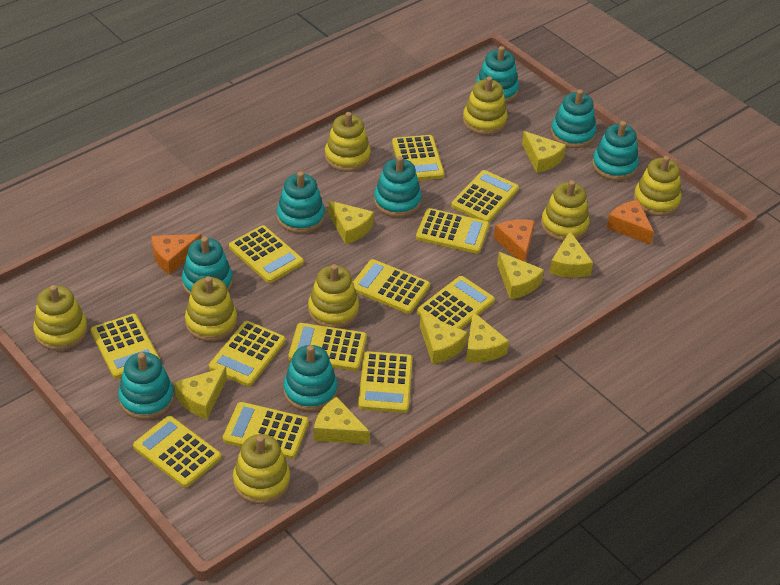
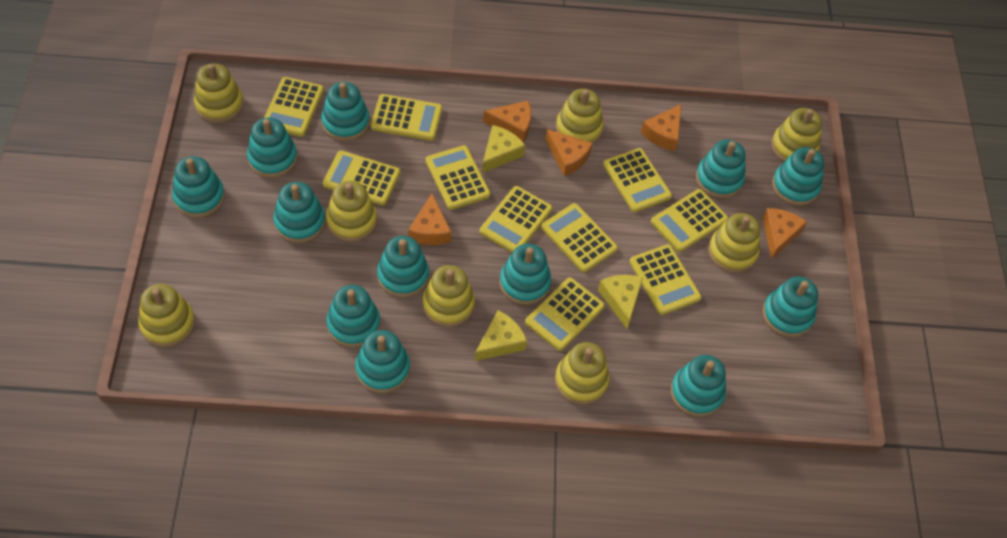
orange cheese: [151,234,202,275] [494,219,535,262] [607,200,654,245] = 3 -> [408,194,451,245] [483,101,531,142] [545,129,593,176] [641,104,682,151] [763,208,807,259] = 5
turquoise stacking toy: [118,352,174,420] [182,237,233,296] [277,171,325,233] [283,345,338,412] [374,156,422,217] [476,46,519,103] [551,89,596,148] [592,121,639,181] = 8 -> [172,156,225,218] [247,117,297,178] [273,182,325,243] [321,82,370,141] [326,285,380,348] [355,330,410,393] [377,236,429,298] [499,243,551,305] [671,355,726,417] [696,140,746,198] [763,276,818,337] [772,147,824,206] = 12
yellow calculator: [91,314,160,379] [133,416,222,488] [209,321,286,386] [223,402,309,459] [229,225,304,283] [288,323,367,371] [353,259,430,314] [358,351,412,413] [392,135,445,180] [416,208,489,254] [417,276,495,329] [451,170,519,222] = 12 -> [264,77,324,137] [323,151,400,205] [371,94,442,141] [425,145,491,210] [480,186,552,252] [525,278,605,351] [541,203,618,272] [603,148,672,212] [629,244,702,315] [651,189,729,252] = 10
yellow cheese: [174,367,227,419] [314,397,370,444] [328,200,374,244] [420,314,468,364] [466,312,509,363] [497,252,544,299] [522,131,566,173] [549,231,593,278] = 8 -> [474,310,527,361] [482,125,525,173] [598,275,643,329] = 3

